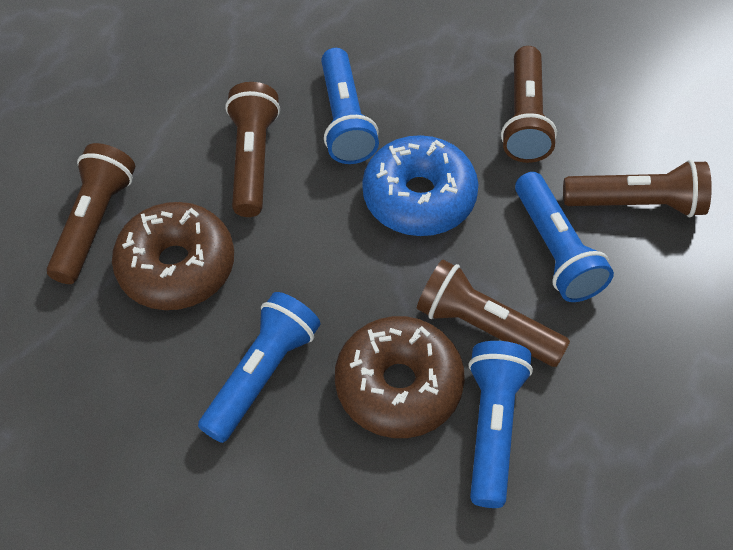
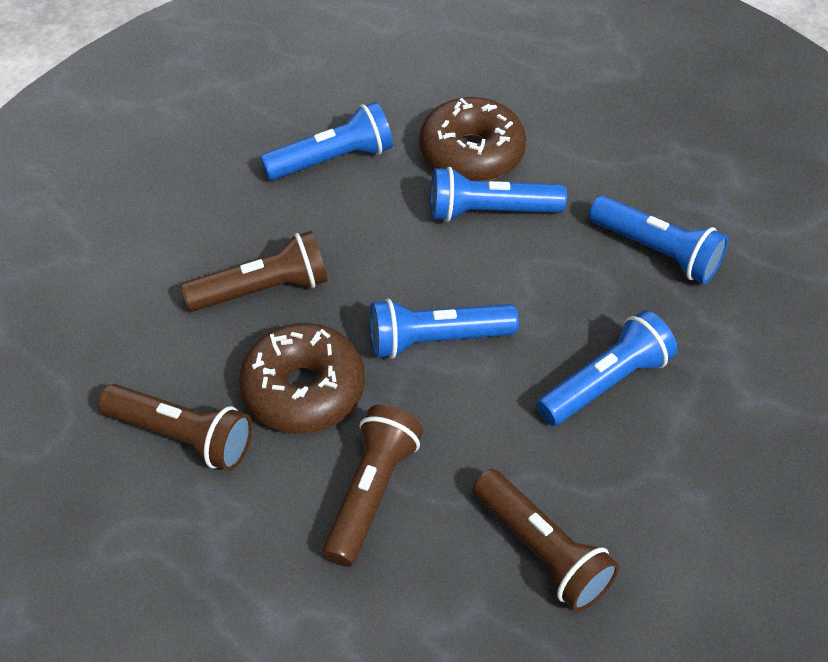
blue donut: [362,135,478,236] = 1 -> none = 0
blue flashlight: [198,292,320,443] [321,48,379,164] [468,341,533,508] [515,172,614,302] = 4 -> [260,102,393,180] [370,299,519,359] [431,167,567,222] [537,310,677,426] [589,196,728,284] = 5
brown flashlight: [47,143,135,284] [225,82,280,217] [417,259,570,367] [501,46,557,163] [563,160,712,217] = 5 -> [98,384,252,471] [181,231,328,312] [322,405,423,567] [473,469,619,612] = 4

